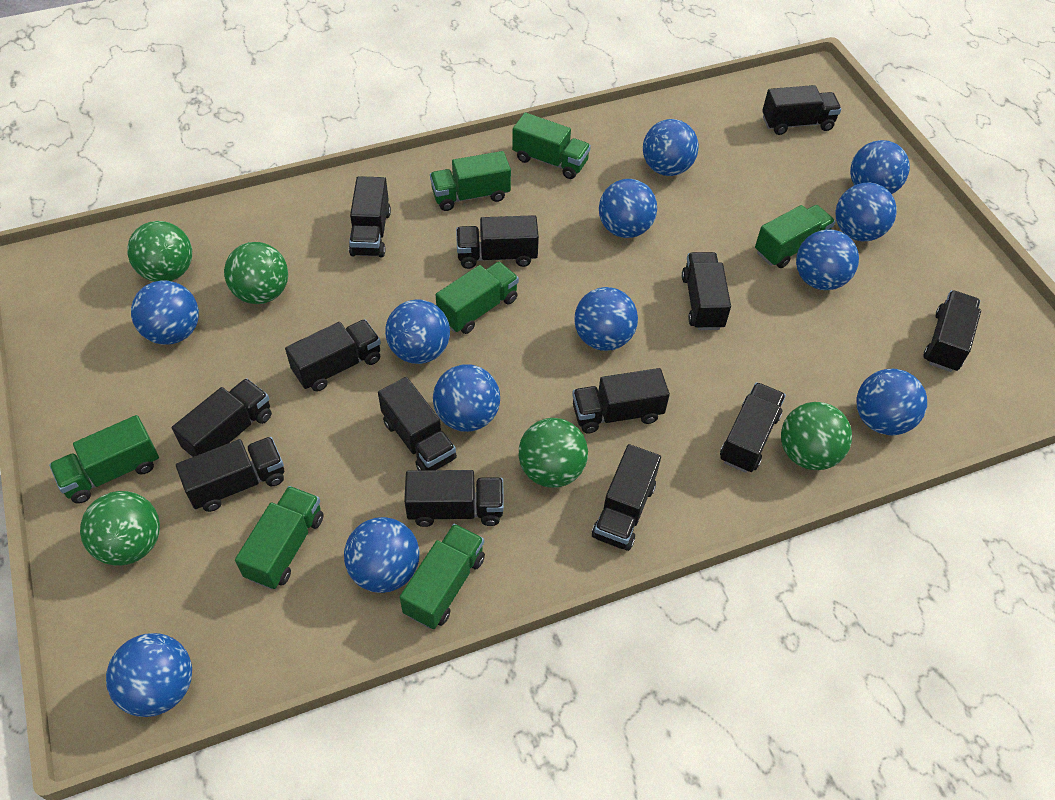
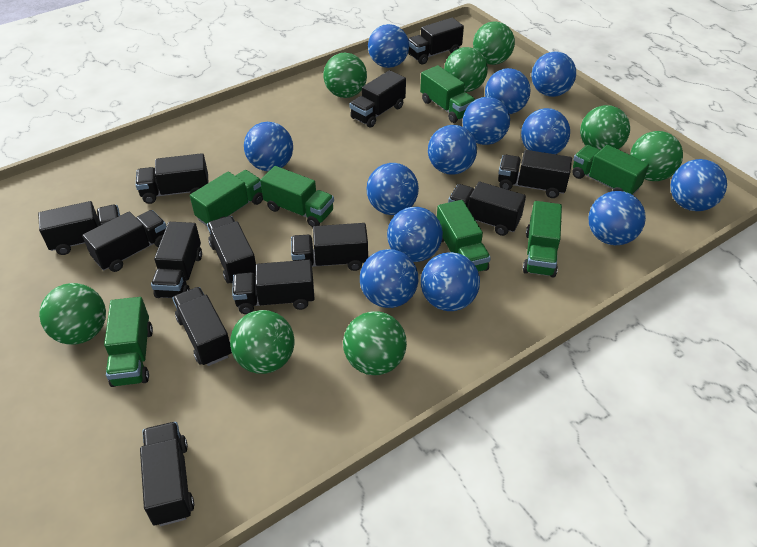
blue ball: [106,633,192,717] [131,281,199,345] [344,517,419,593] [385,299,450,364] [433,365,500,432] [574,287,638,351] [599,179,657,238] [643,119,699,176] [796,230,859,290] [836,182,897,241] [850,140,910,194] [857,369,927,435] = 12 -> [244,122,293,171] [360,249,418,308] [367,163,419,215] [368,24,409,68] [387,207,443,262] [421,252,480,311] [428,125,477,175] [463,97,510,145] [485,68,531,114] [521,108,570,154] [532,51,576,97] [588,191,646,245] [671,159,727,211] = 13
green ball: [80,491,160,566] [127,221,192,282] [224,242,288,304] [519,418,588,488] [781,402,852,470] = 5 -> [39,283,106,345] [230,310,294,374] [323,53,367,98] [343,311,407,375] [444,47,488,92] [473,21,515,65] [580,105,630,150] [630,131,683,181] = 8

